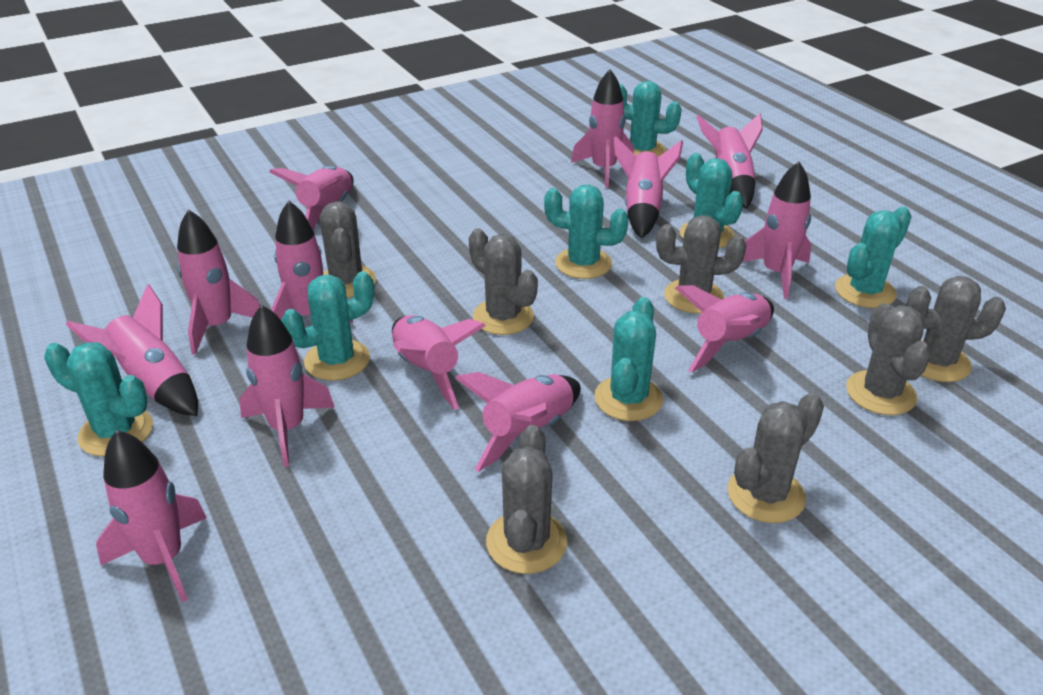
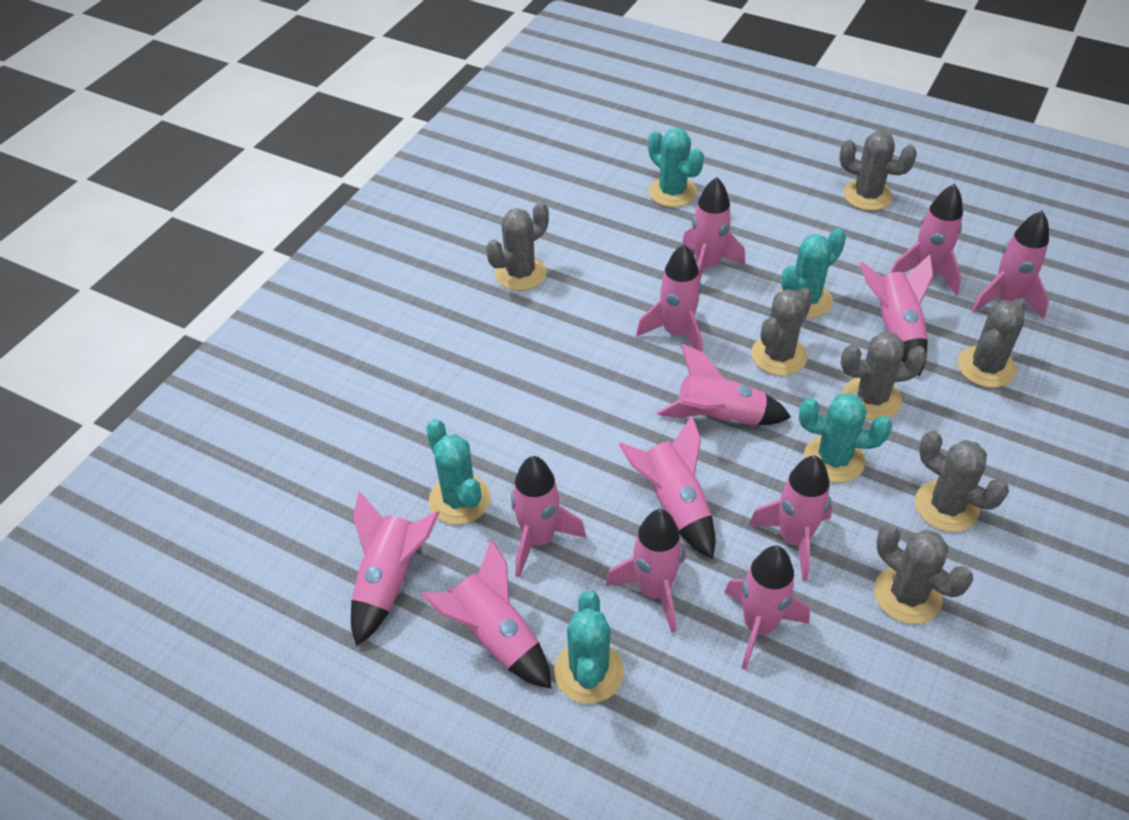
turquoise cactus: [44,342,153,456] [281,271,374,381] [544,184,629,279] [594,297,663,421] [619,81,682,157] [680,153,744,248] [835,207,911,308] = 7 -> [426,419,491,525] [554,591,624,704] [648,128,704,207] [780,228,846,318] [799,393,892,483] = 5

